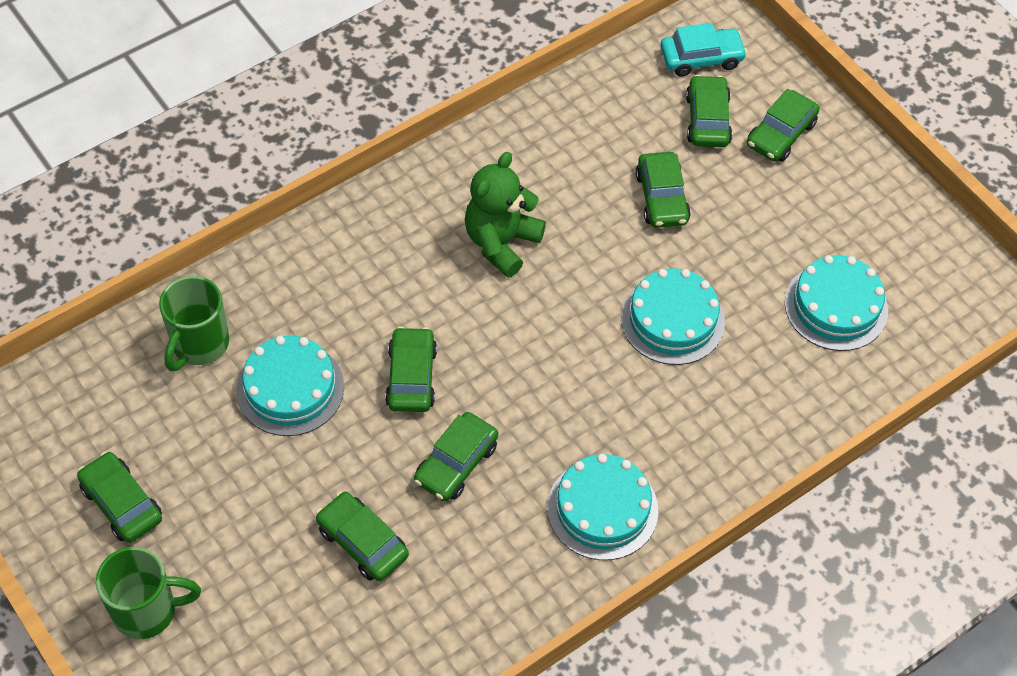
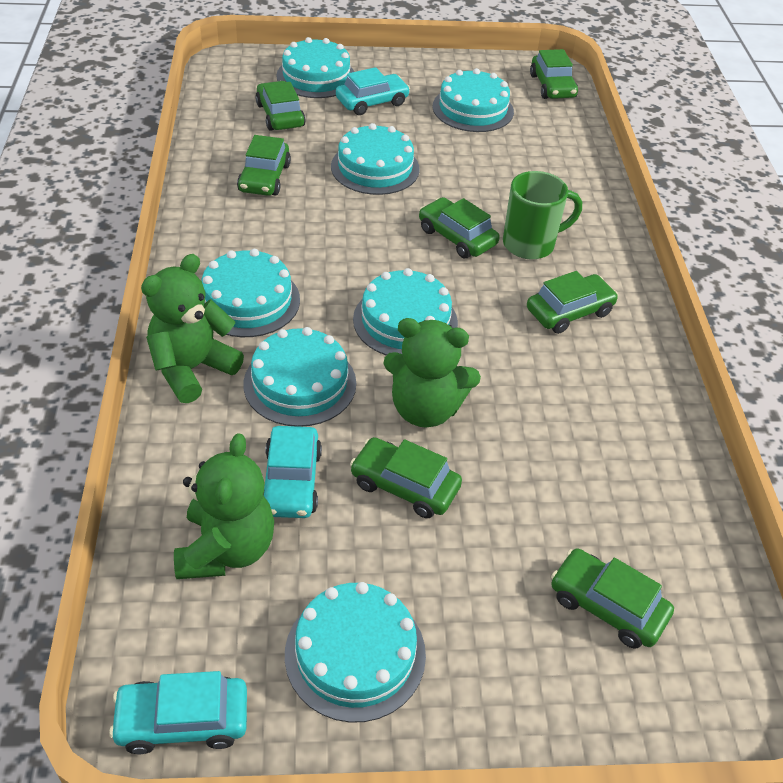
green mug: [96,547,201,639] [159,276,229,371] = 2 -> [503,171,582,259] = 1
green teddy bear: [465,152,546,278] = 1 -> [141,254,244,403] [174,433,274,579] [383,318,481,427] = 3
turquoise cake: [236,336,344,436] [547,454,659,560] [621,268,725,365] [785,255,888,351] = 4 -> [201,249,300,337] [243,327,356,427] [276,37,355,98] [285,582,426,723] [331,123,420,195] [353,268,458,356] [433,68,514,132] = 7
turquoise car: [660,23,747,76] = 1 -> [109,671,247,754] [263,426,322,518] [336,67,410,115] = 3

